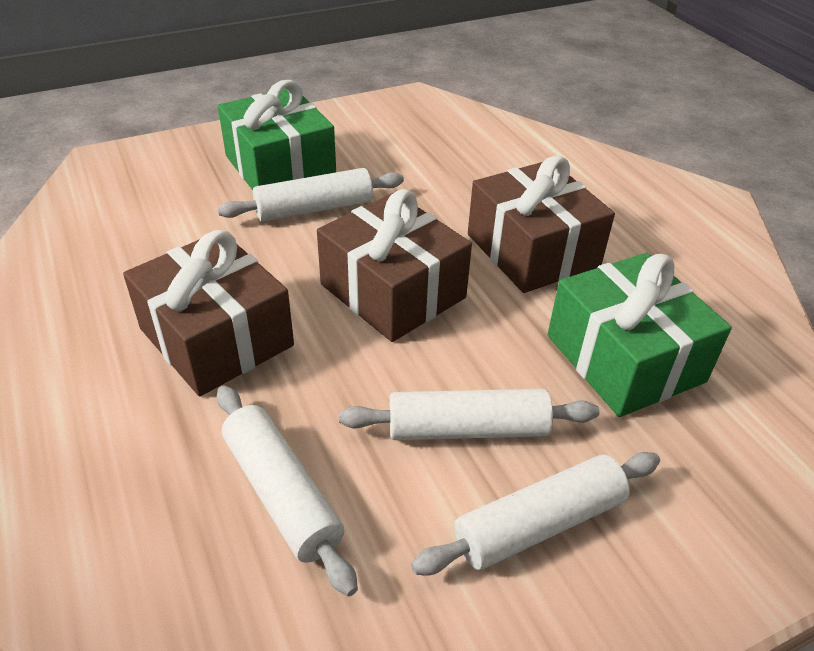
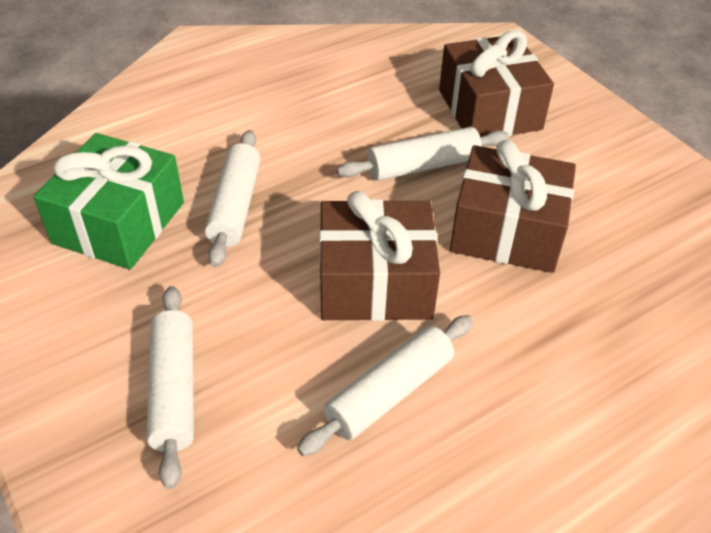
green gift: [218,80,336,190] [547,253,732,417] = 2 -> [33,133,184,270] = 1

